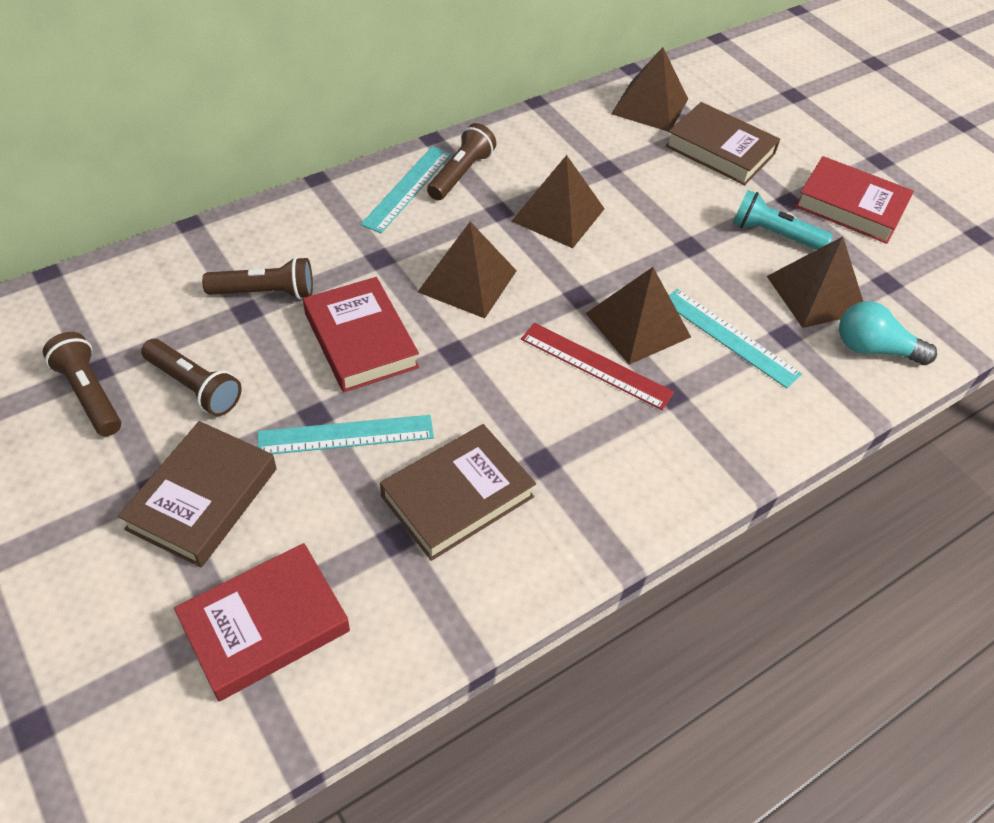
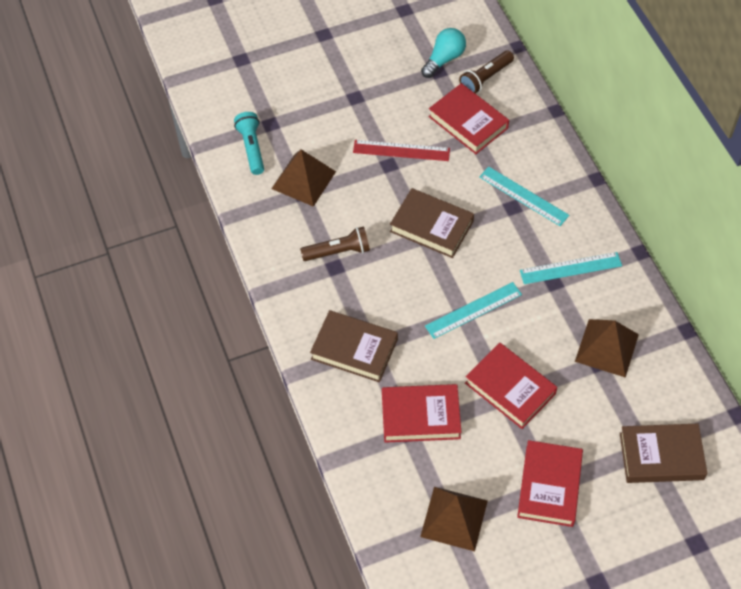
brown flashlight: [43,332,121,436] [141,339,242,416] [202,257,313,299] [427,123,496,200] = 4 -> [300,226,370,261] [459,50,514,94] = 2
brown pyramid: [418,222,517,318] [511,155,605,248] [585,267,691,365] [611,47,688,132] [767,236,863,328] = 5 -> [271,149,336,207] [420,487,488,551] [575,319,639,378] = 3
red book: [174,543,350,701] [303,277,419,393] [795,156,914,244] = 3 -> [382,384,461,443] [428,83,509,154] [465,343,557,429] [517,440,583,527] = 4

